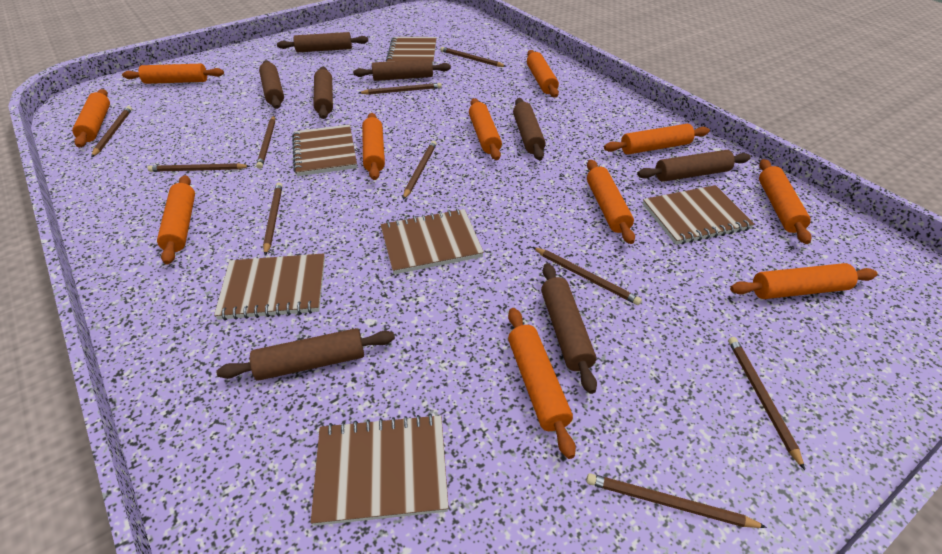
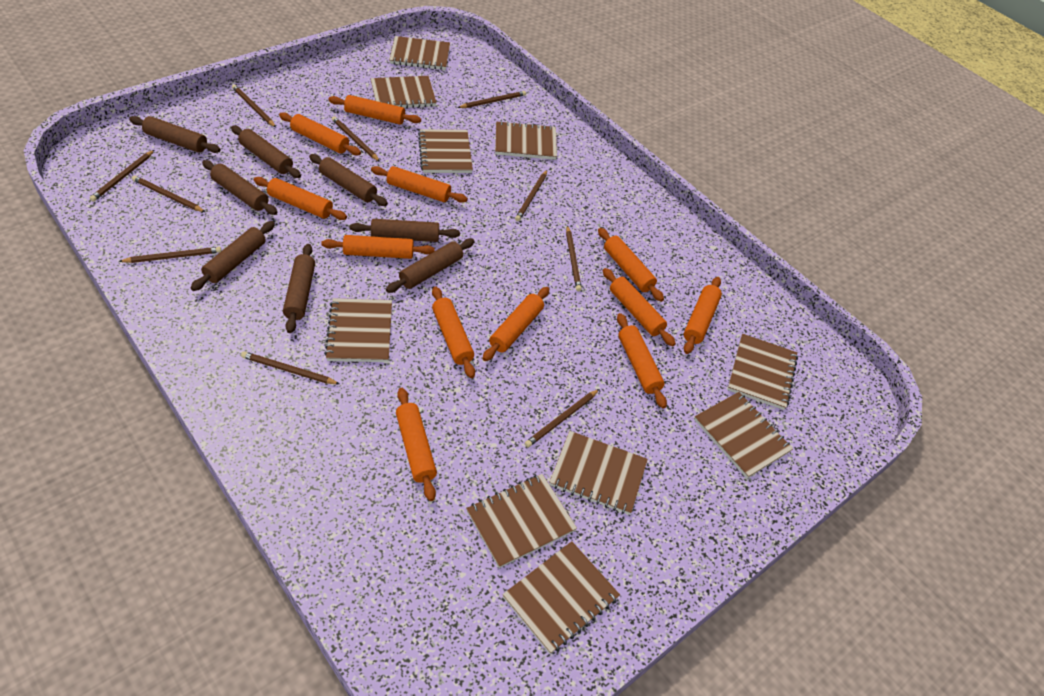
brown notebook: [214,253,325,321] [292,124,357,176] [311,414,449,526] [380,209,484,274] [386,37,437,66] [643,185,754,245] = 6 -> [324,298,392,362] [371,76,437,108] [389,36,450,70] [418,129,473,173] [466,474,577,568] [495,121,557,160] [503,541,620,654] [549,431,648,515] [694,392,793,478] [727,334,798,410] = 10
orange rolling pin: [72,89,110,148] [122,64,224,84] [157,175,195,264] [362,113,385,180] [469,98,502,160] [508,308,576,459] [527,50,559,98] [587,160,635,244] [604,124,710,155] [730,263,878,299] [759,159,812,244] = 11 -> [254,177,347,220] [279,112,361,155] [321,235,435,259] [328,95,421,125] [371,166,468,203] [396,388,437,501] [432,286,475,378] [483,287,549,361] [598,228,664,302] [603,268,676,346] [617,313,667,408] [684,277,722,354] = 12

